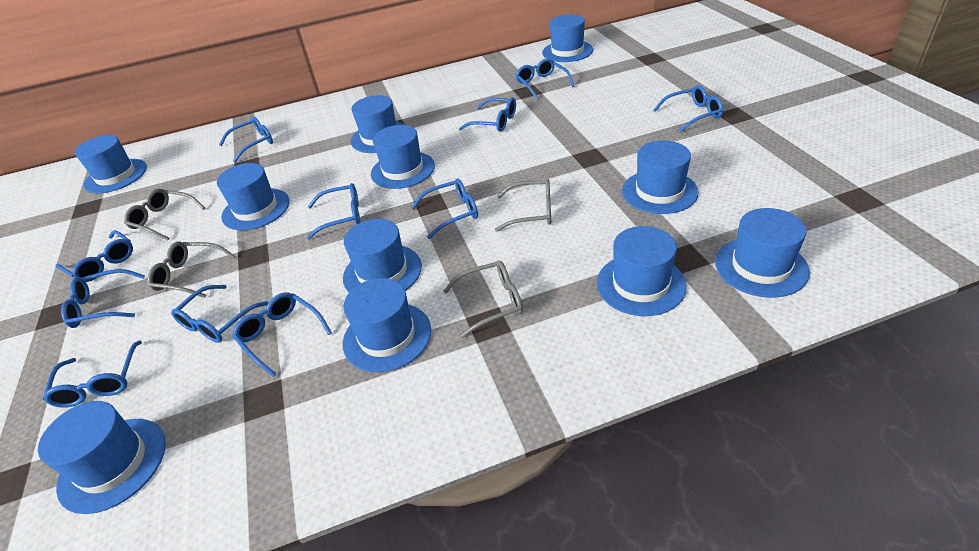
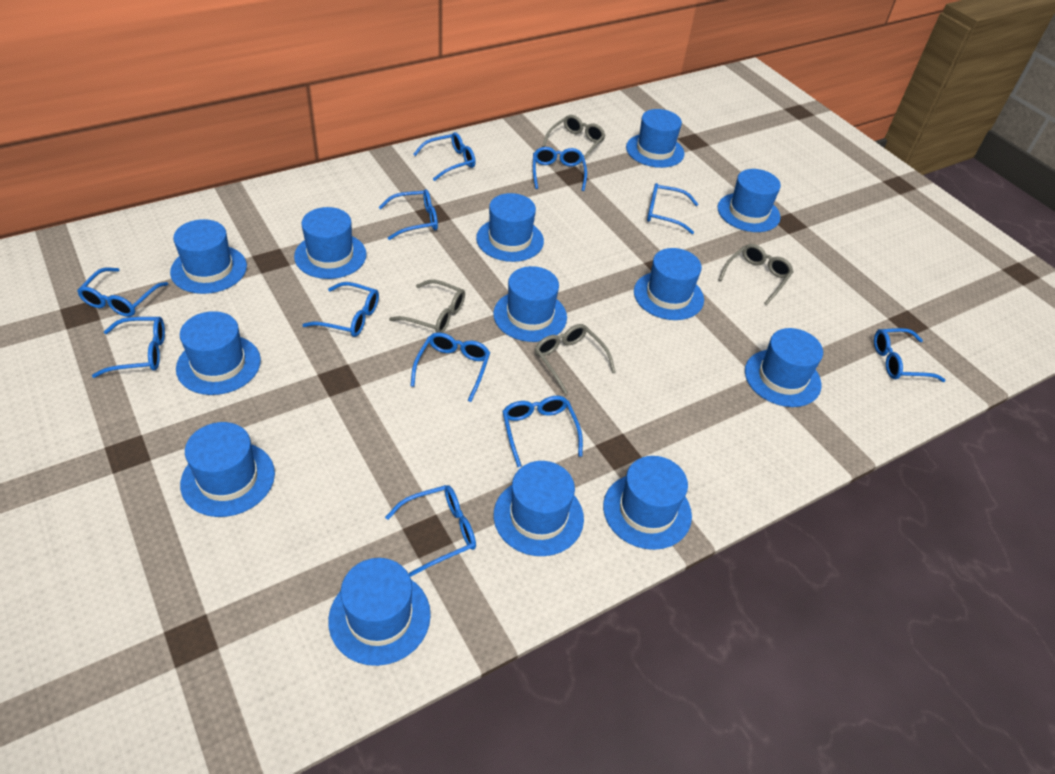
blue hat: [38,401,166,514] [75,135,147,194] [217,163,290,230] [343,219,422,292] [343,278,431,372] [351,95,404,153] [371,125,435,189] [542,14,593,62] [597,226,687,316] [622,141,699,214] [715,208,810,298] = 11 -> [170,219,247,294] [176,311,261,395] [180,422,275,517] [294,207,367,279] [328,558,431,666] [476,193,544,262] [493,266,567,342] [494,461,584,556] [603,456,692,550] [626,109,685,168] [634,248,704,320] [718,169,781,232] [745,328,823,407] = 13

